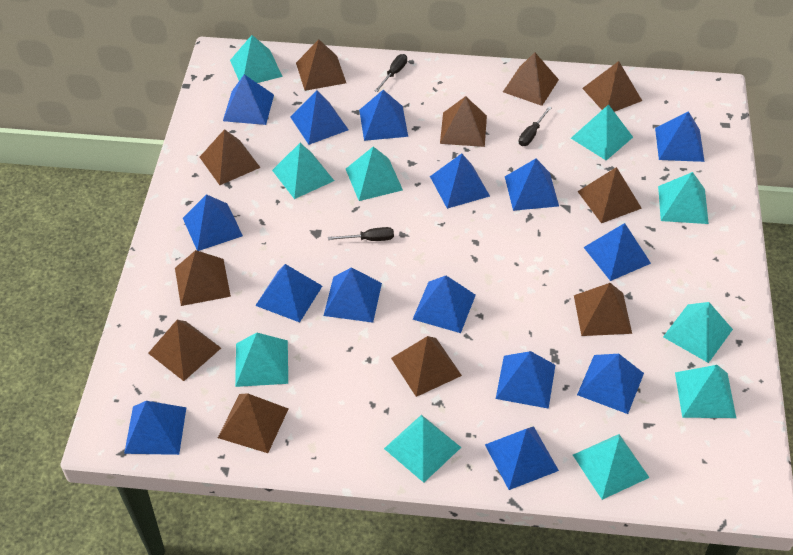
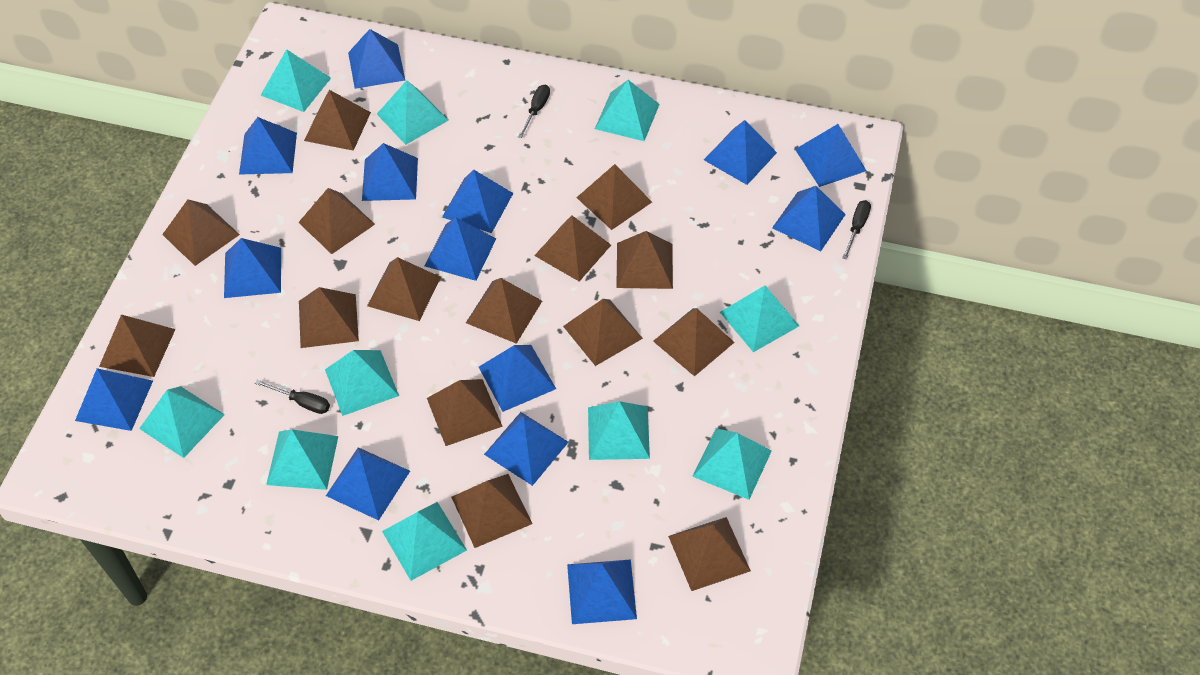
blue pyramid: [124,401,186,455] [183,194,243,251] [223,74,274,125] [255,264,322,322] [290,90,349,145] [323,267,382,323] [359,90,408,141] [413,276,476,333] [430,153,490,209] [485,426,559,490] [496,351,555,409] [505,159,559,211] [577,354,644,414] [583,223,651,281] [655,111,705,162] = 15 -> [75,368,153,431] [224,238,281,298] [239,117,297,175] [326,447,410,521] [348,29,405,89] [362,143,418,201] [425,217,496,281] [442,170,513,233] [479,345,556,412] [484,412,568,486] [567,559,637,624] [704,120,777,185] [772,186,846,251] [795,124,866,187] = 14
brown pyramid: [148,320,221,381] [175,250,231,306] [200,129,261,185] [218,393,288,453] [296,39,346,91] [391,336,462,397] [440,96,487,147] [503,53,559,106] [574,283,632,336] [577,167,642,223] [582,61,642,112] = 11 -> [99,314,176,377] [162,199,240,266] [298,188,375,254] [299,287,359,348] [304,90,371,151] [367,257,441,321] [427,379,503,446] [451,474,532,548] [466,278,542,344] [534,216,611,282] [563,299,643,366] [576,164,652,230] [616,231,673,289] [653,308,735,377] [668,517,751,591] = 15

